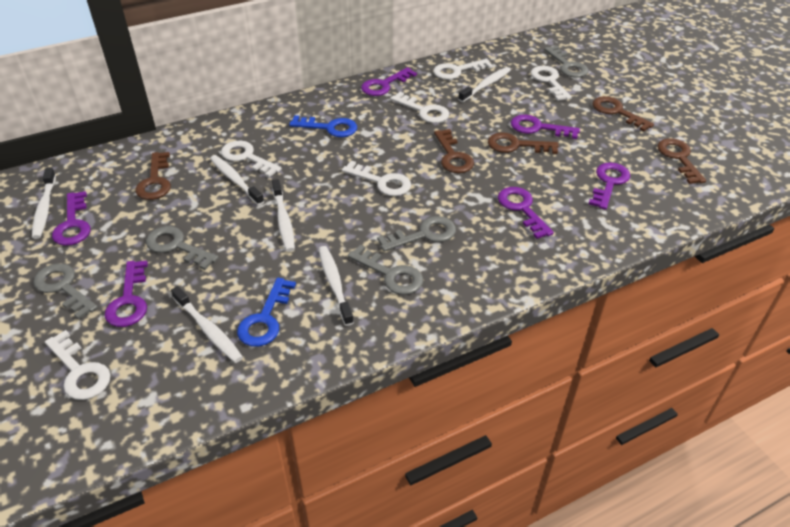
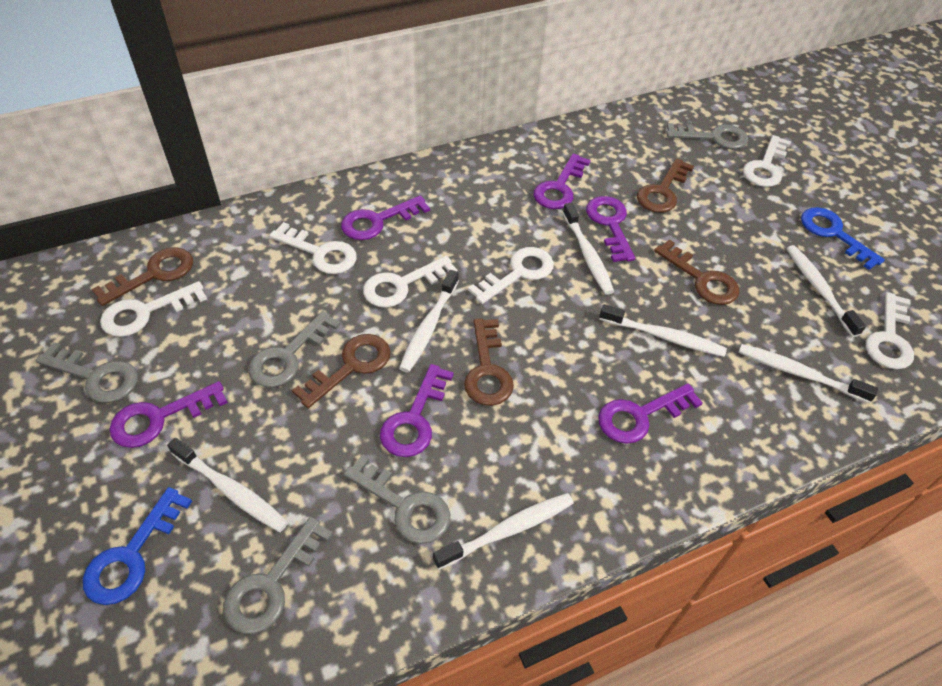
white toothbrush: [32,168,56,239] [171,286,243,363] [210,155,264,205] [272,179,295,252] [319,246,354,326] [458,67,511,102] = 6 -> [167,438,288,532] [399,270,459,373] [433,493,574,570] [562,203,614,295] [599,304,727,357] [738,344,878,403] [786,245,866,337] = 7

